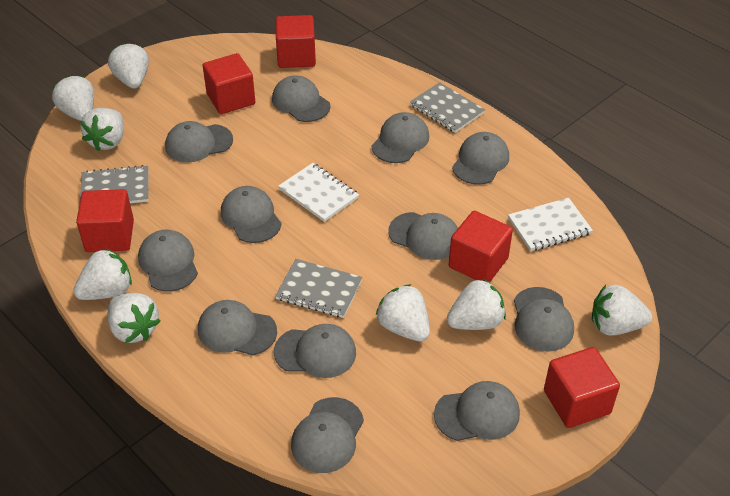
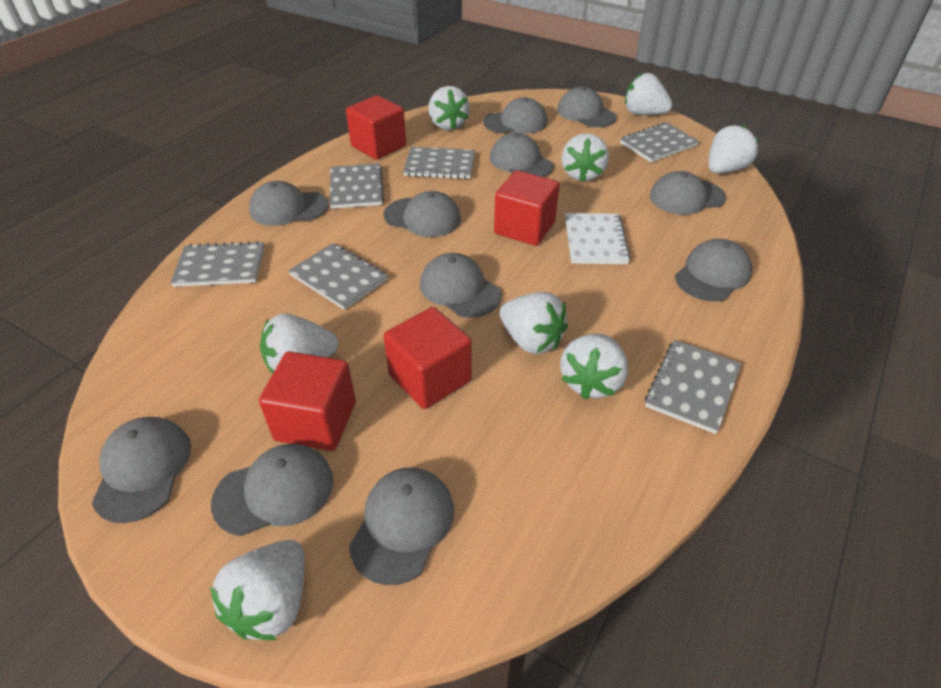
grey cap: [138,230,198,292] [165,121,233,162] [198,300,277,355] [221,186,281,243] [272,76,330,122] [274,324,356,378] [291,397,364,473] [372,112,429,163] [388,212,458,260] [434,381,520,441] [452,132,509,185] [514,287,574,352] = 12 -> [92,417,191,523] [211,444,334,536] [249,181,328,226] [349,468,454,585] [384,191,461,237] [420,253,501,318] [483,98,548,134] [490,133,553,177] [557,87,616,127] [650,171,726,215] [675,239,752,302] = 11
grey notebook: [79,165,148,205] [275,259,363,318] [410,82,485,133] = 3 -> [170,241,264,287] [288,243,388,310] [329,163,384,209] [403,147,475,179] [620,122,699,162] [645,340,742,434] = 6
red cube: [76,189,134,252] [203,53,255,114] [275,15,316,68] [449,211,513,283] [544,347,620,428] = 5 -> [259,351,356,451] [346,95,406,160] [384,307,472,409] [494,170,560,246] = 4
white notebook: [278,163,359,222] [508,198,593,251] = 2 -> [565,213,631,264] = 1

